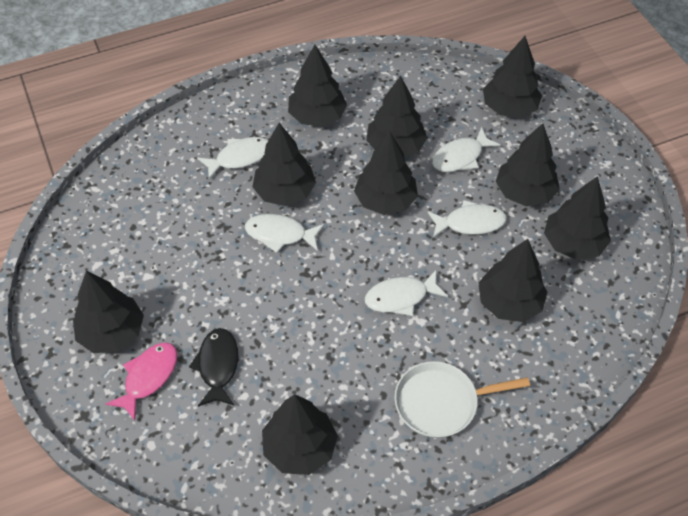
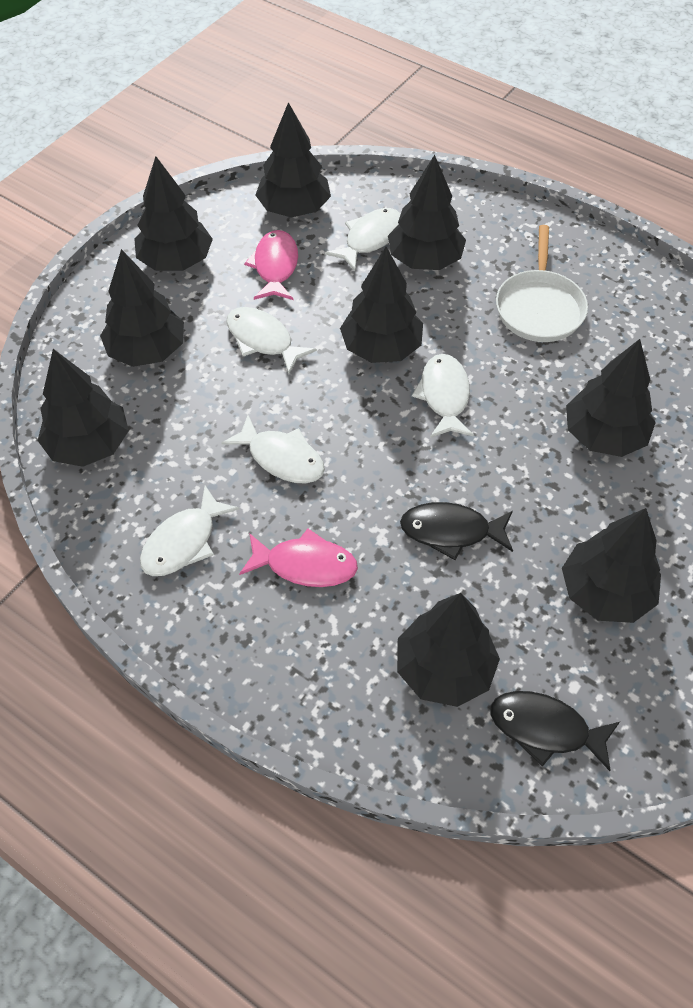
black fish: [189,328,238,407] = 1 -> [400,502,513,560] [490,691,620,771] = 2
black tree: [73,271,144,353] [253,123,316,206] [262,394,338,475] [288,45,347,127] [354,132,418,215] [366,75,427,157] [479,239,547,322] [483,36,542,118] [496,123,560,207] [544,176,611,260] = 10 -> [37,349,129,467] [100,249,184,367] [134,156,213,271] [255,102,331,218] [340,247,423,363] [388,155,466,270] [397,593,500,707] [562,508,661,623] [566,339,656,457] = 9
pink fish: [105,342,177,421] = 1 -> [239,529,358,587] [244,230,298,300] = 2

